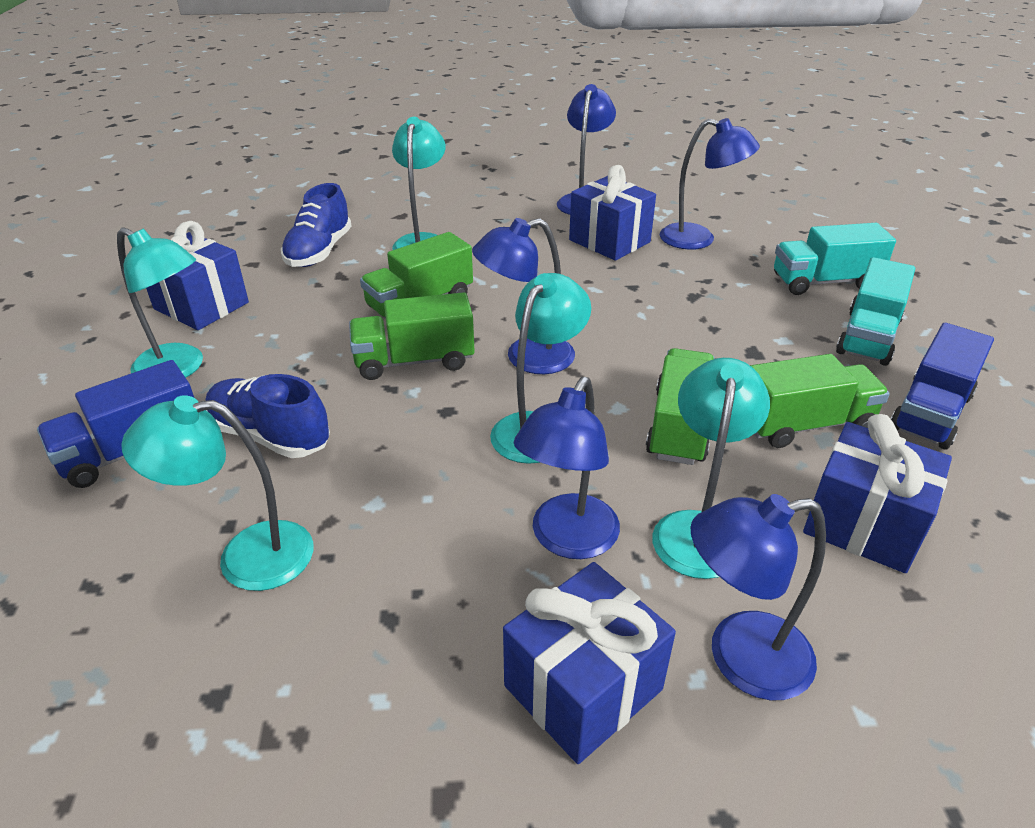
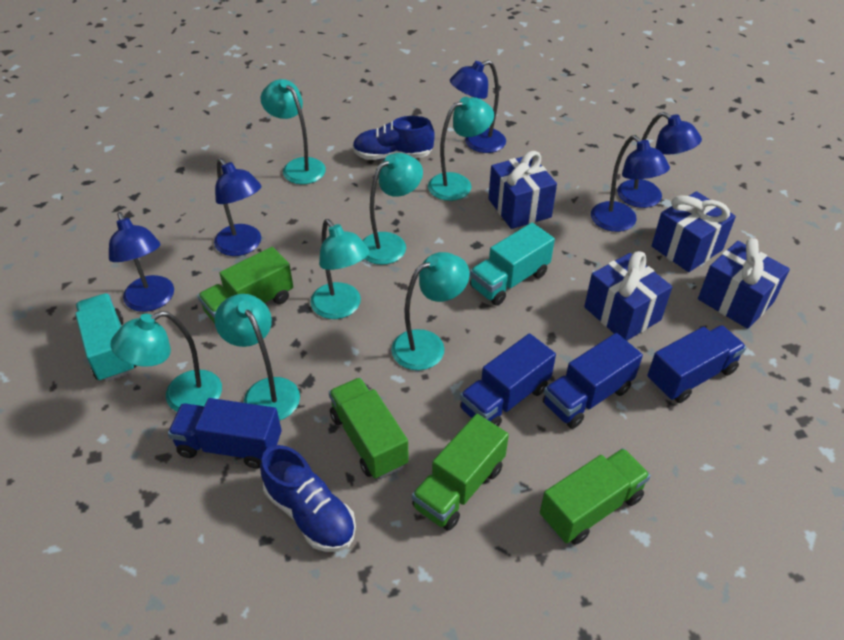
blue truck: [37,360,194,488] [891,323,994,450] = 2 -> [168,398,282,469] [460,334,556,427] [543,333,643,429] [647,325,746,403] = 4
turquoise lamp: [117,227,203,378] [121,395,313,591] [392,117,446,250] [490,273,591,464] [652,358,770,579] = 5 -> [111,311,222,412] [215,294,300,421] [261,79,326,184] [310,219,369,319] [362,153,423,265] [391,252,470,370] [428,97,494,201] = 7

